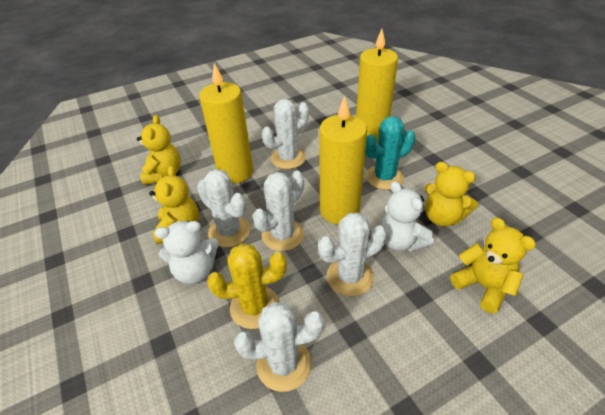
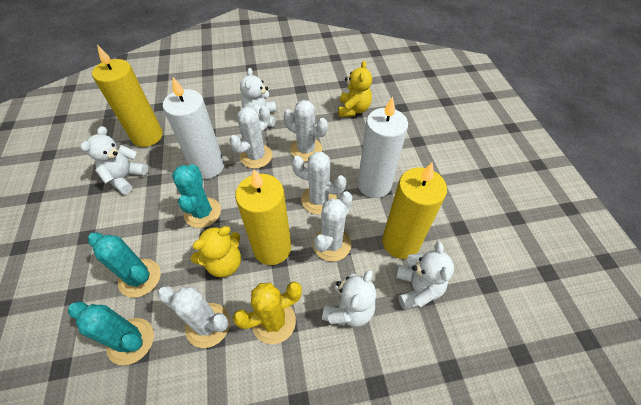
turquoise cactus: [365,116,415,190] = 1 -> [68,301,154,365] [88,233,161,298] [172,164,221,228] = 3
white candle: none = 0 -> [163,77,224,179] [358,97,408,198] = 2
white teddy bear: [155,221,219,284] [380,181,434,252] = 2 -> [81,126,148,194] [240,68,277,127] [322,270,376,327] [396,242,454,309] = 4
yellow teddy bear: [137,115,181,185] [149,165,199,244] [424,162,478,227] [450,218,536,314] = 4 -> [191,226,241,277] [338,61,372,117] = 2

